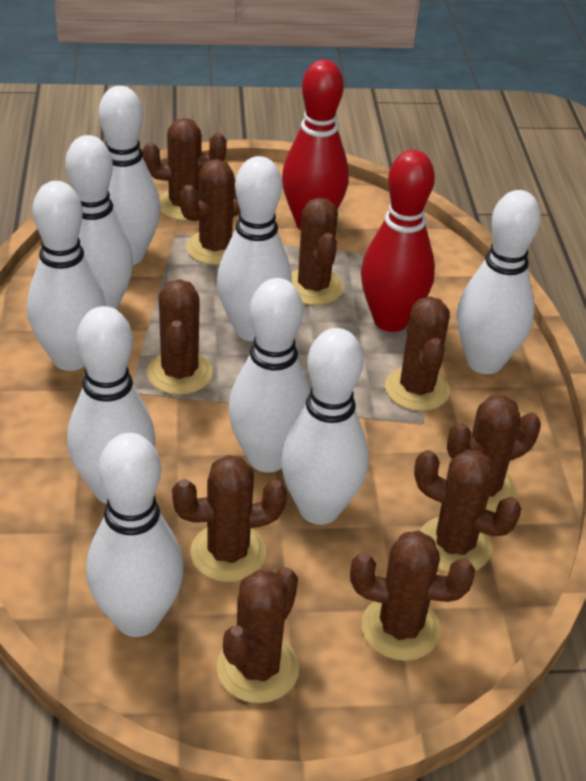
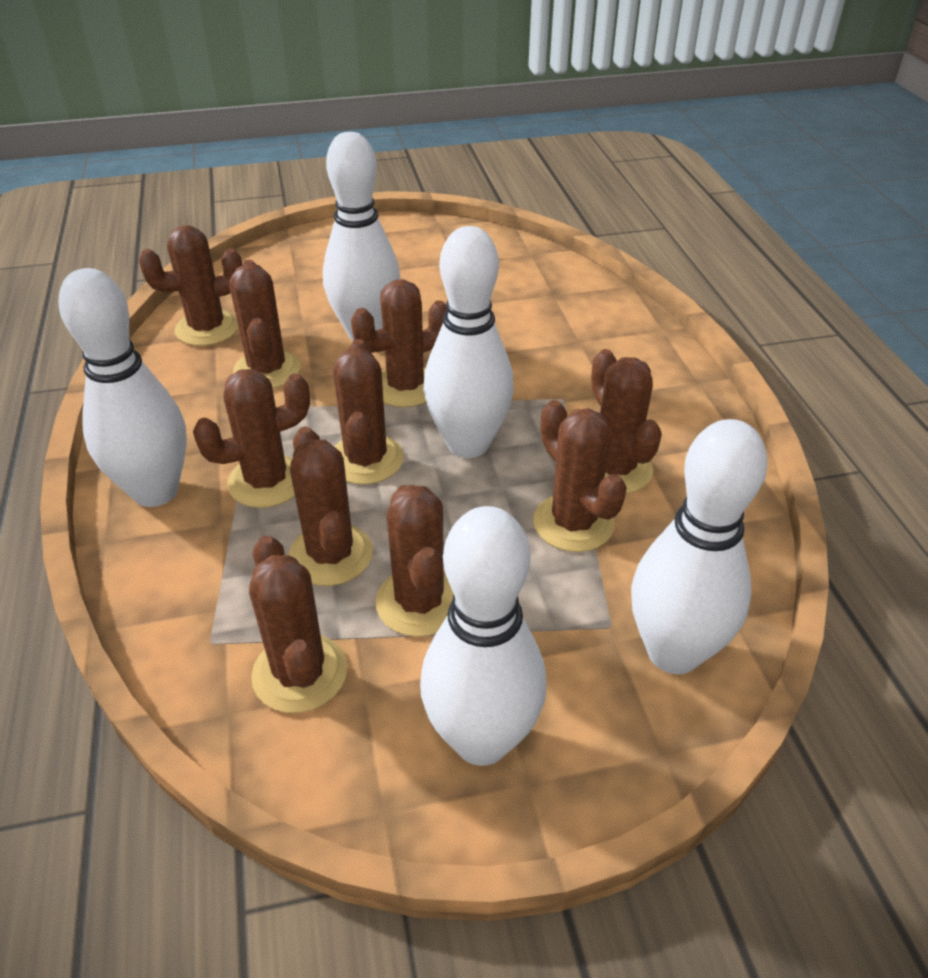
red bowling pin: [282,60,349,230] [361,150,435,332] = 2 -> none = 0
white bowling pin: [27,181,106,371] [65,135,133,310] [67,306,155,504] [86,433,184,637] [99,86,161,265] [217,156,292,341] [228,278,310,473] [281,328,369,525] [457,190,541,374] = 9 -> [59,268,187,507] [323,132,401,341] [420,506,547,766] [423,226,514,458] [631,419,768,674] = 5

